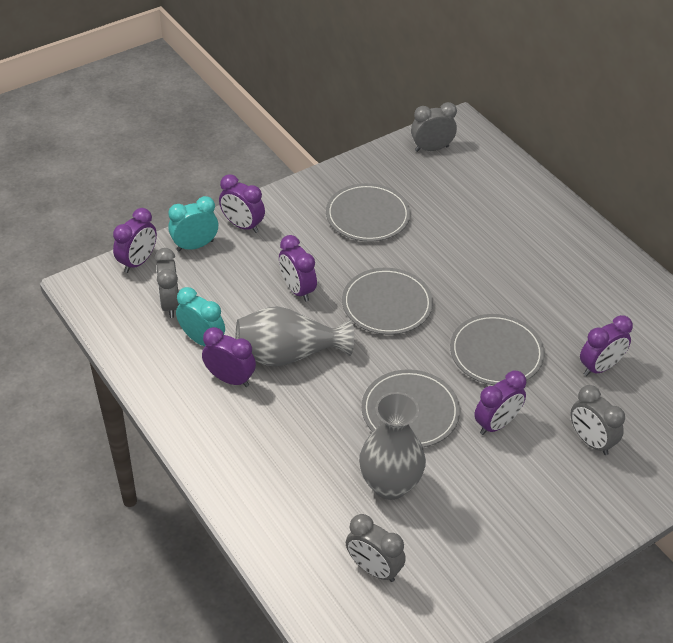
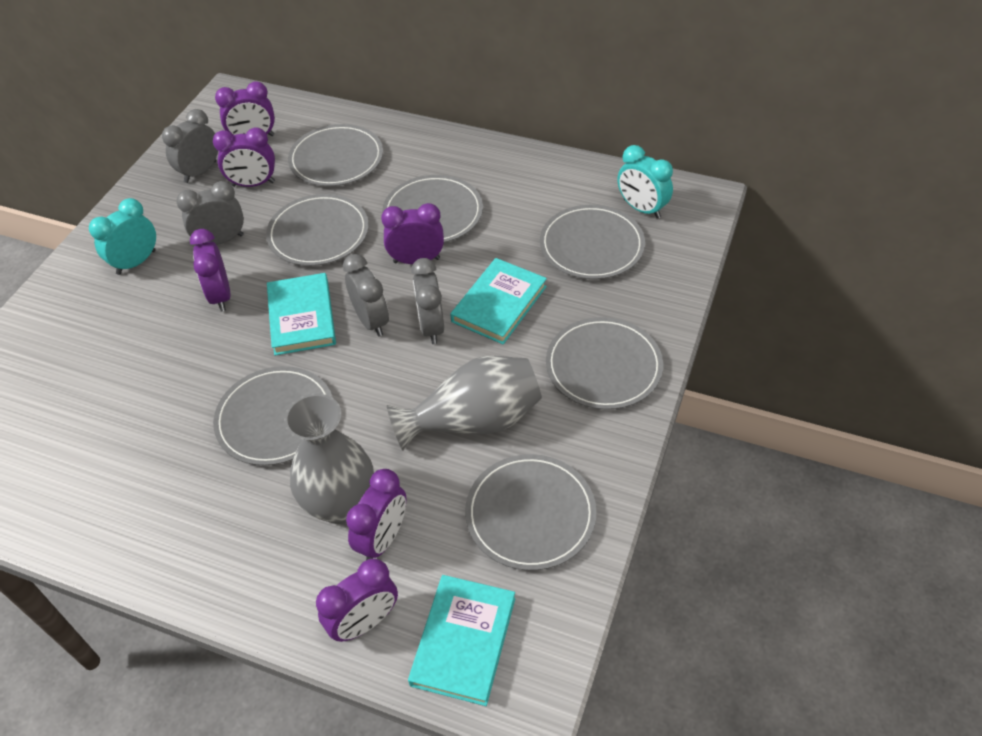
grey plate: [326,183,410,242] [342,268,433,335] [362,369,460,447] [450,314,545,385] = 4 -> [213,366,333,466] [266,194,369,266] [288,124,383,186] [382,175,483,243] [465,454,597,571] [540,205,645,279] [546,317,663,410] = 7
turquoise book: none = 0 -> [267,273,336,355] [408,575,515,706] [450,258,547,345] = 3

